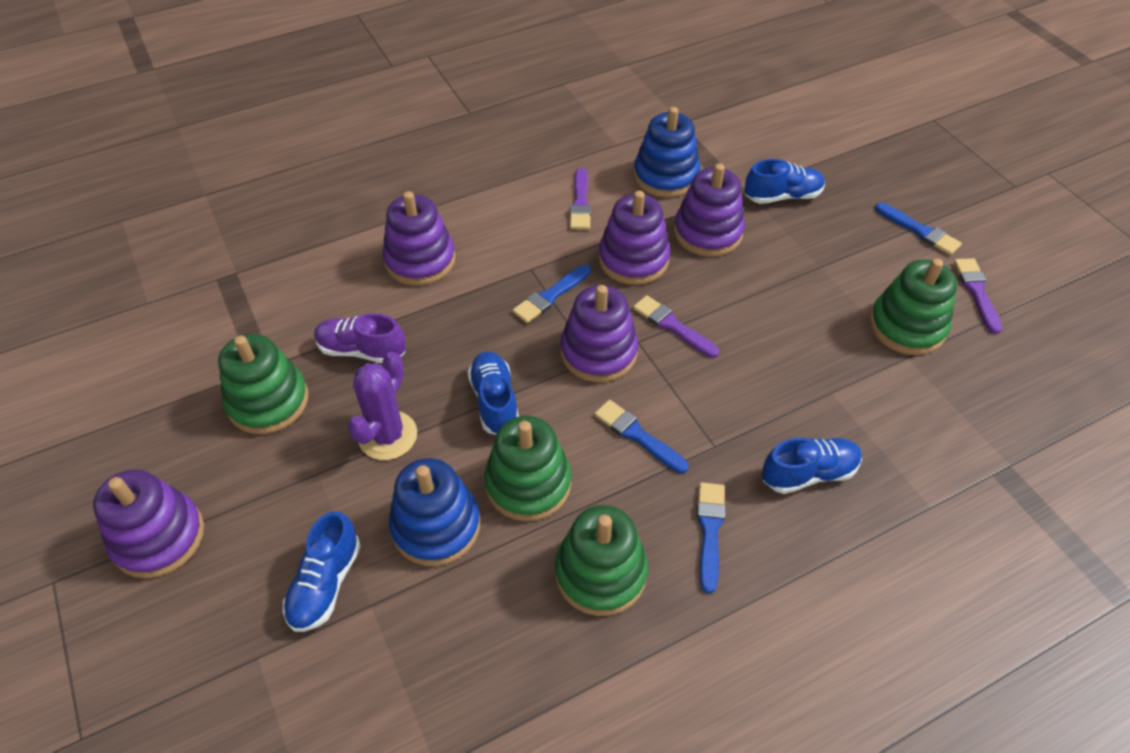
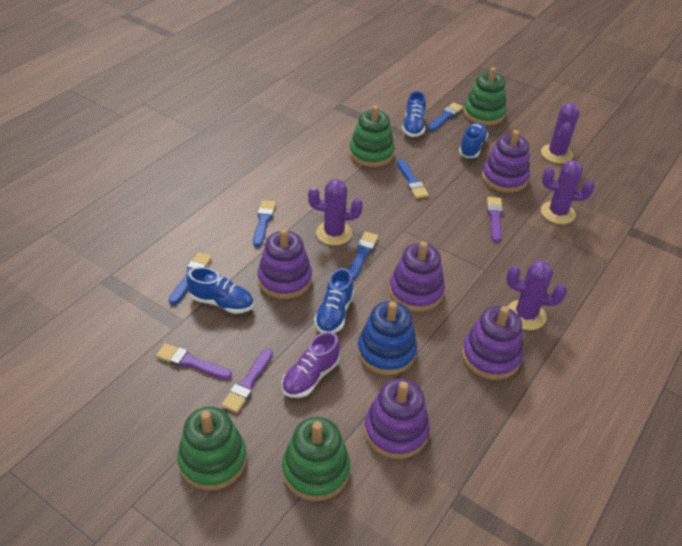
blue brush: [513,265,591,323] [594,400,689,473] [697,482,725,593] [875,203,962,255] = 4 -> [169,252,212,305] [253,200,276,247] [349,232,378,280] [397,159,429,199] [428,102,463,131] = 5
blue stacking toy: [389,458,481,566] [634,107,700,197] = 2 -> [357,301,417,375] = 1
purple cactus: [348,351,417,460] = 1 -> [308,179,363,245] [506,260,567,330] [541,103,580,163] [541,160,595,224] = 4

